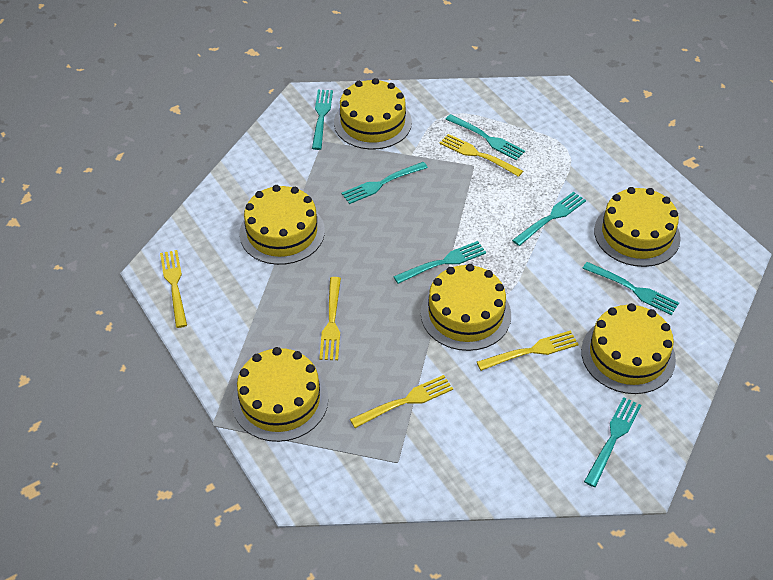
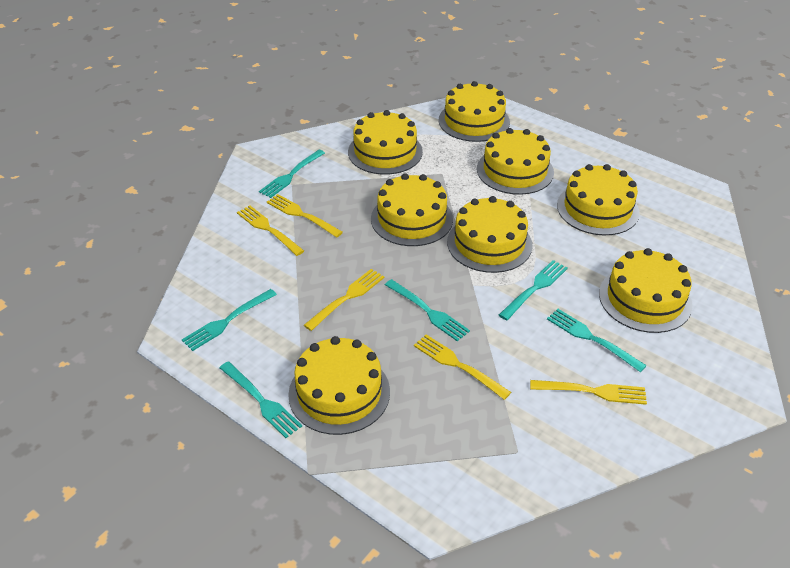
turquoise fork: [312,90,333,150] [341,162,428,204] [393,241,486,284] [445,114,525,160] [512,192,586,246] [582,262,679,315] [584,397,641,487] = 7 -> [182,289,277,351] [220,361,302,438] [259,150,325,198] [385,279,470,341] [499,260,568,320] [547,309,647,372] = 6
yellow cake: [232,347,328,442] [239,185,325,265] [334,78,412,150] [421,264,511,351] [581,303,676,394] [594,187,681,267] = 6 -> [288,336,390,435] [348,110,423,175] [371,173,453,246] [439,81,510,142] [447,196,532,273] [477,128,554,195] [557,164,639,235] [599,248,692,333] = 8

